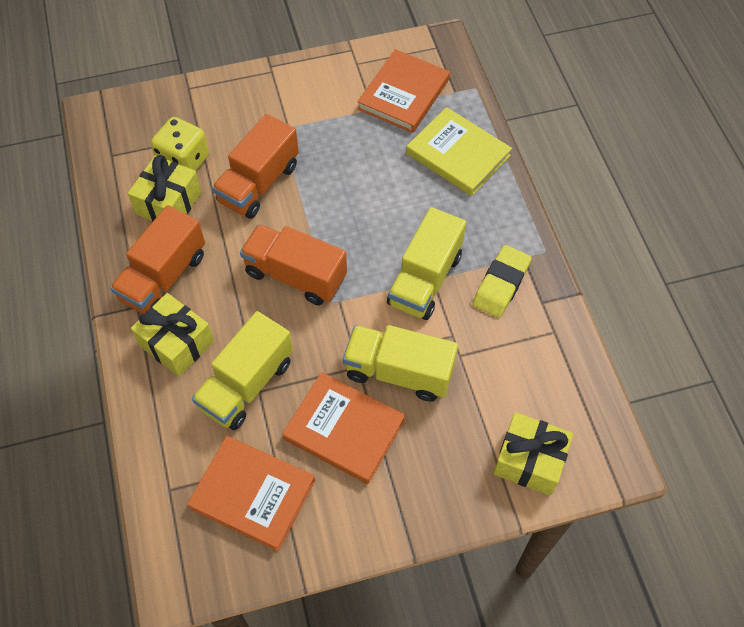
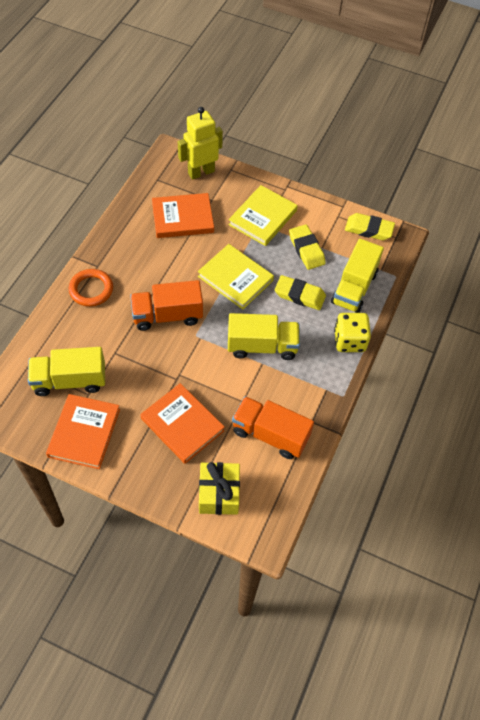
orange ring: none = 0 -> [69,269,113,307] = 1
orange truck: [110,205,205,314] [212,114,299,219] [240,224,347,305] = 3 -> [130,280,203,331] [232,396,314,459] = 2
yellow book: [406,107,512,196] = 1 -> [198,244,274,309] [228,185,298,246] = 2
yellow eraser: [473,245,532,318] = 1 -> [275,275,326,310] [289,224,326,270] [345,213,395,240] = 3
yellow gift: [128,155,202,221] [131,293,214,377] [493,412,573,496] = 3 -> [199,462,240,515] = 1
yellow robot: none = 0 -> [178,107,223,180] = 1

